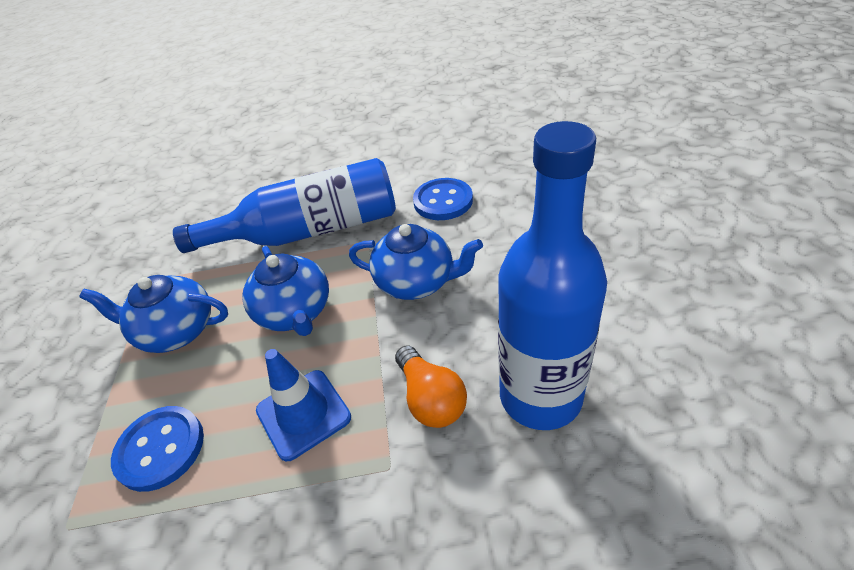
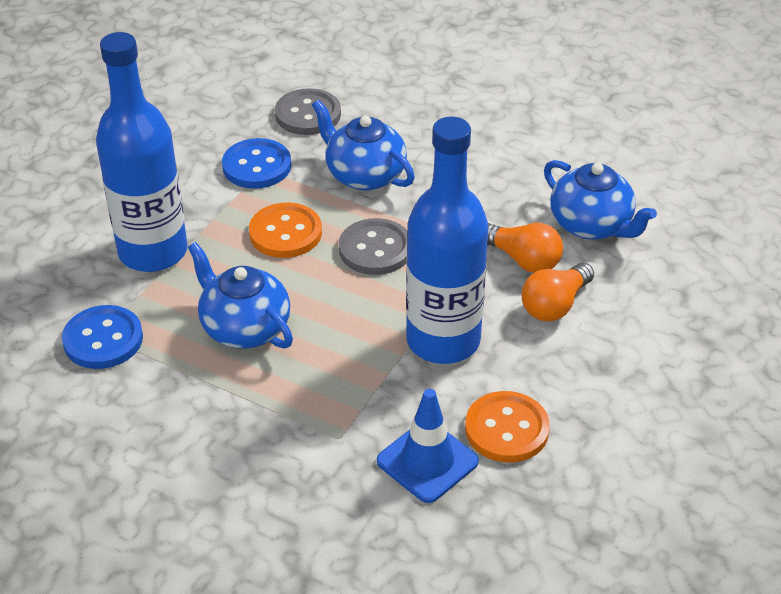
grey button: none = 0 -> [275,88,341,135] [339,218,408,275] = 2
orange button: none = 0 -> [249,203,322,258] [465,391,550,463] = 2
orange light bulb: [395,345,467,428] = 1 -> [487,223,563,273] [522,263,594,321] = 2

